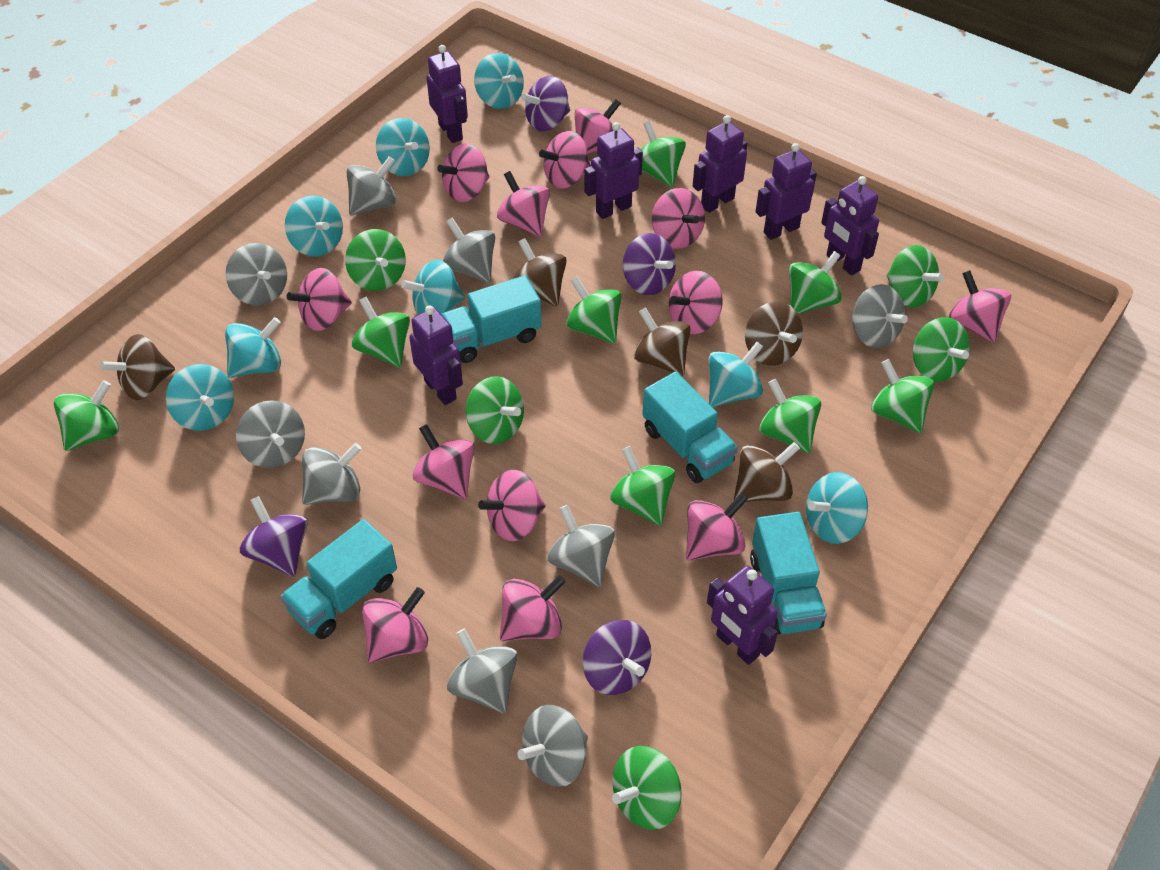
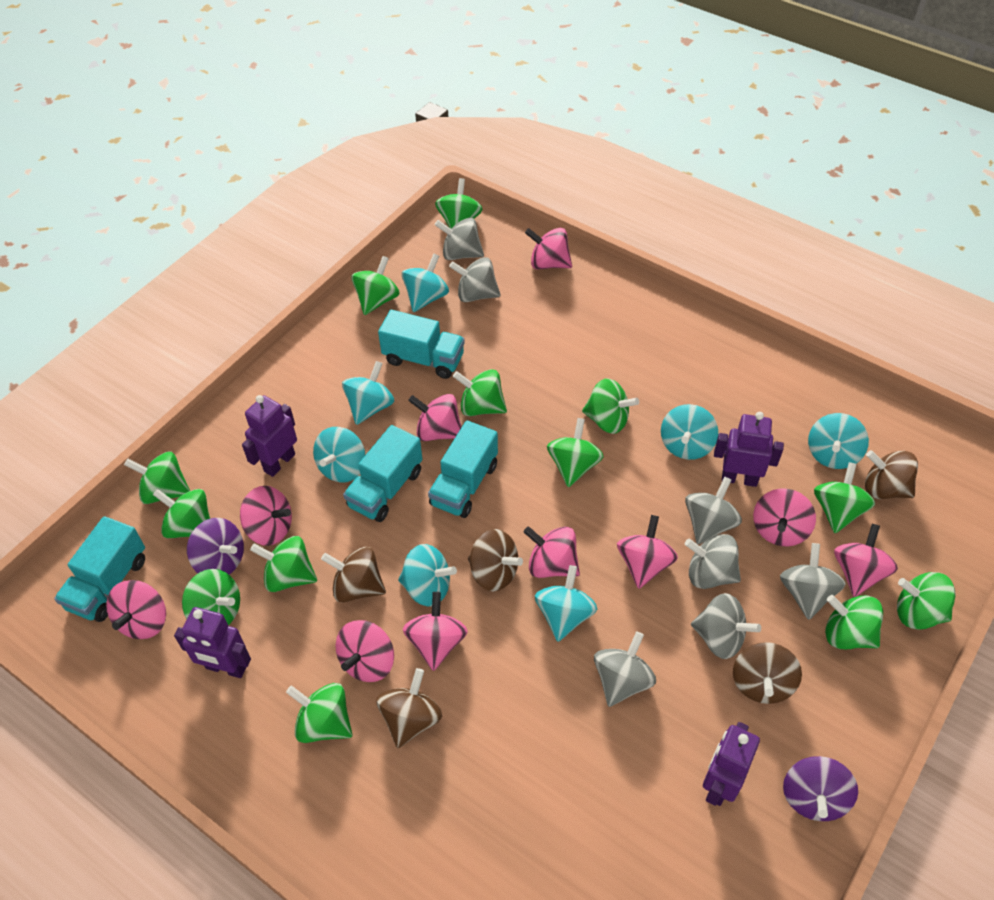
grey spinning top: [226,243,287,306] [236,400,305,468] [302,443,362,505] [347,156,396,215] [443,217,495,283] [447,628,517,714] [517,705,588,787] [548,505,615,587] [852,284,908,348] = 9 -> [435,218,484,260] [449,257,501,302] [594,631,656,707] [685,477,742,544] [685,534,741,589] [691,593,761,659] [780,543,846,620] = 7
pink spinning top: [287,268,352,331] [362,587,428,663] [413,424,474,499] [438,143,489,202] [478,470,546,541] [497,171,550,237] [500,575,566,641] [539,131,591,189] [575,99,621,153] [652,188,705,249] [669,271,723,334] [686,493,748,561] [949,270,1011,343] = 13 -> [106,580,166,639] [240,486,292,546] [336,620,394,682] [403,592,468,671] [408,394,462,441] [524,526,580,578] [525,228,572,269] [617,515,678,589] [753,489,816,546] [834,524,898,597] = 10
purple robot: [409,306,463,405] [426,45,468,143] [584,122,643,219] [693,115,747,213] [707,566,778,665] [756,143,817,240] [821,176,879,275] = 7 -> [174,607,251,678] [242,395,297,477] [703,722,760,806] [714,412,784,487] = 4
purple spinning top: [240,496,307,577] [521,76,570,131] [582,620,651,695] [623,233,676,295] = 4 -> [187,518,244,574] [783,756,858,821] = 2
turquoise spinning top: [166,364,234,431] [225,317,281,377] [285,196,343,257] [376,118,430,176] [401,260,465,315] [474,53,524,109] [708,342,763,407] [806,472,868,544] = 8 -> [313,427,365,482] [342,361,394,425] [398,544,457,607] [402,253,449,312] [535,565,597,642] [661,404,718,460] [808,413,869,469] = 7

